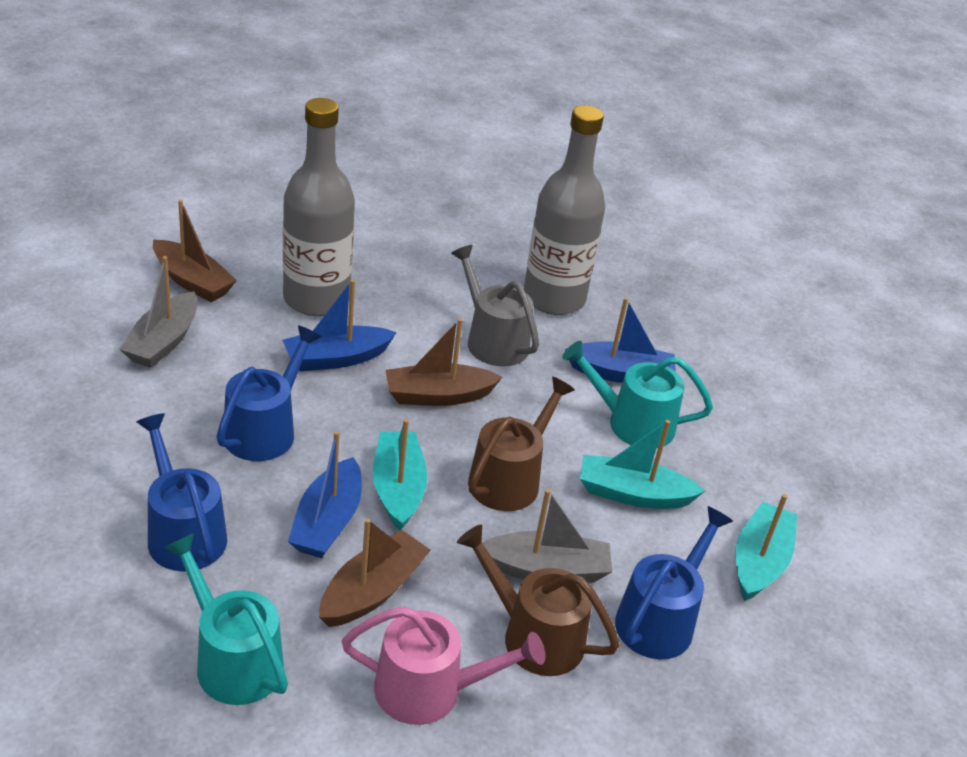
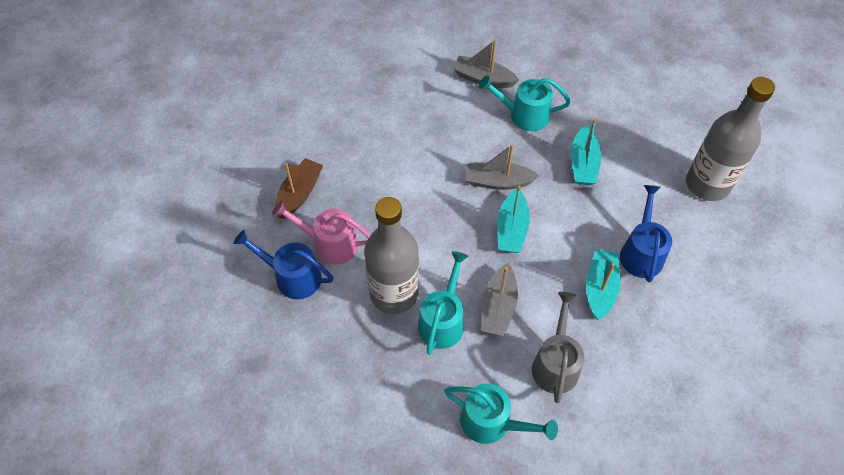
blue boat: [282,279,397,371] [288,431,362,558] [565,297,676,383] = 3 -> none = 0
blue watering can: [136,413,227,572] [216,325,321,461] [615,506,733,659] = 3 -> [233,230,334,299] [620,185,672,282] = 2
brown boat: [153,200,237,302] [319,518,431,627] [385,318,502,406] = 3 -> [275,158,323,219] = 1
brown watering can: [457,525,620,676] [468,377,575,511] = 2 -> none = 0
grey boat: [119,256,198,368] [482,489,612,582] = 2 -> [453,40,519,88] [466,144,539,190] [481,263,518,336] = 3
turquoise watering can: [164,533,288,705] [562,341,713,448] = 2 -> [418,251,468,355] [444,383,558,444] [479,75,571,131] = 3

